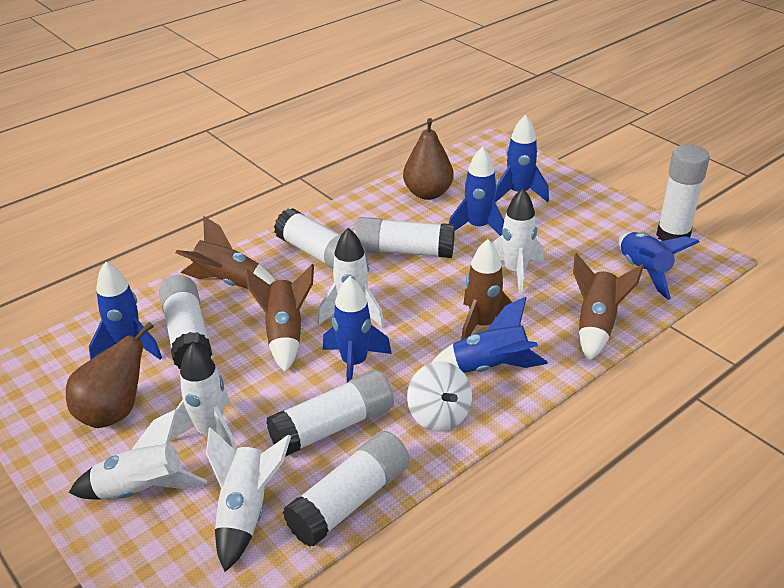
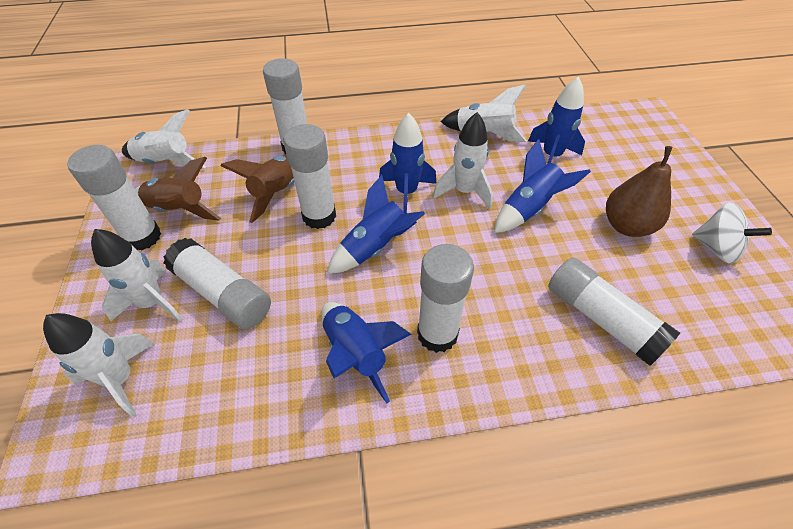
blue rocket: [89,262,162,360] [323,276,392,383] [431,297,548,373] [449,146,504,236] [494,115,549,203] [618,232,700,300] = 6 -> [321,302,411,403] [327,175,425,274] [379,113,436,214] [494,139,591,233] [528,77,585,164] = 5
brown pear: [66,322,154,428] [403,118,454,200] = 2 -> [606,146,673,237] = 1
brown rocket: [176,216,275,289] [245,264,314,372] [461,239,521,340] [573,253,644,361] = 4 -> [135,157,221,221] [220,155,294,223] = 2

